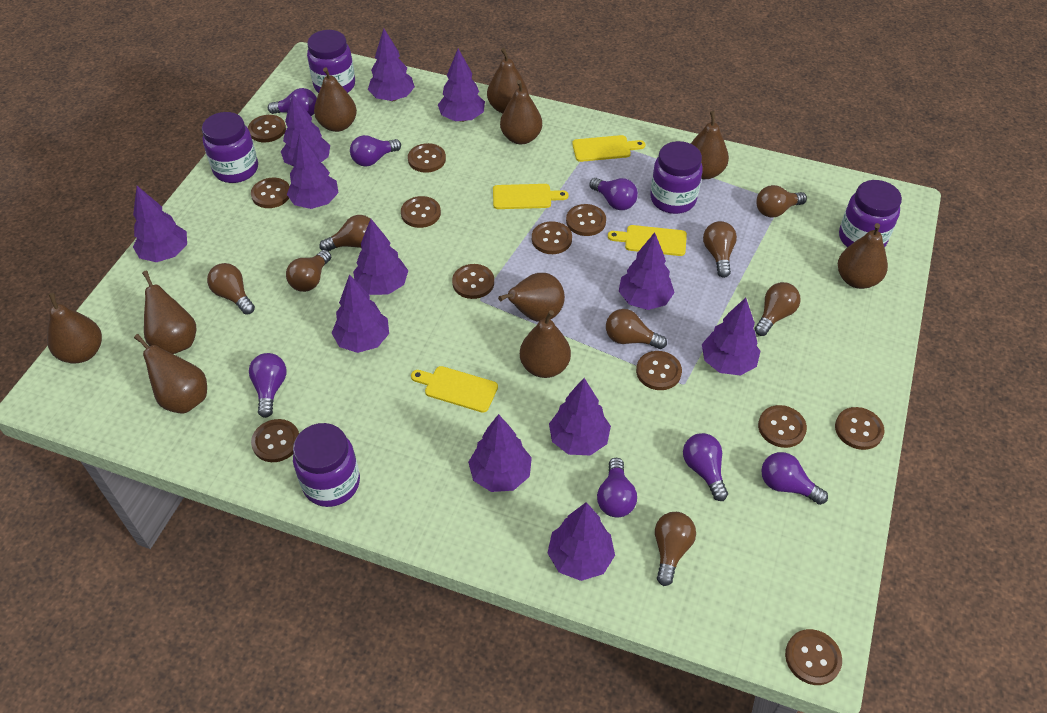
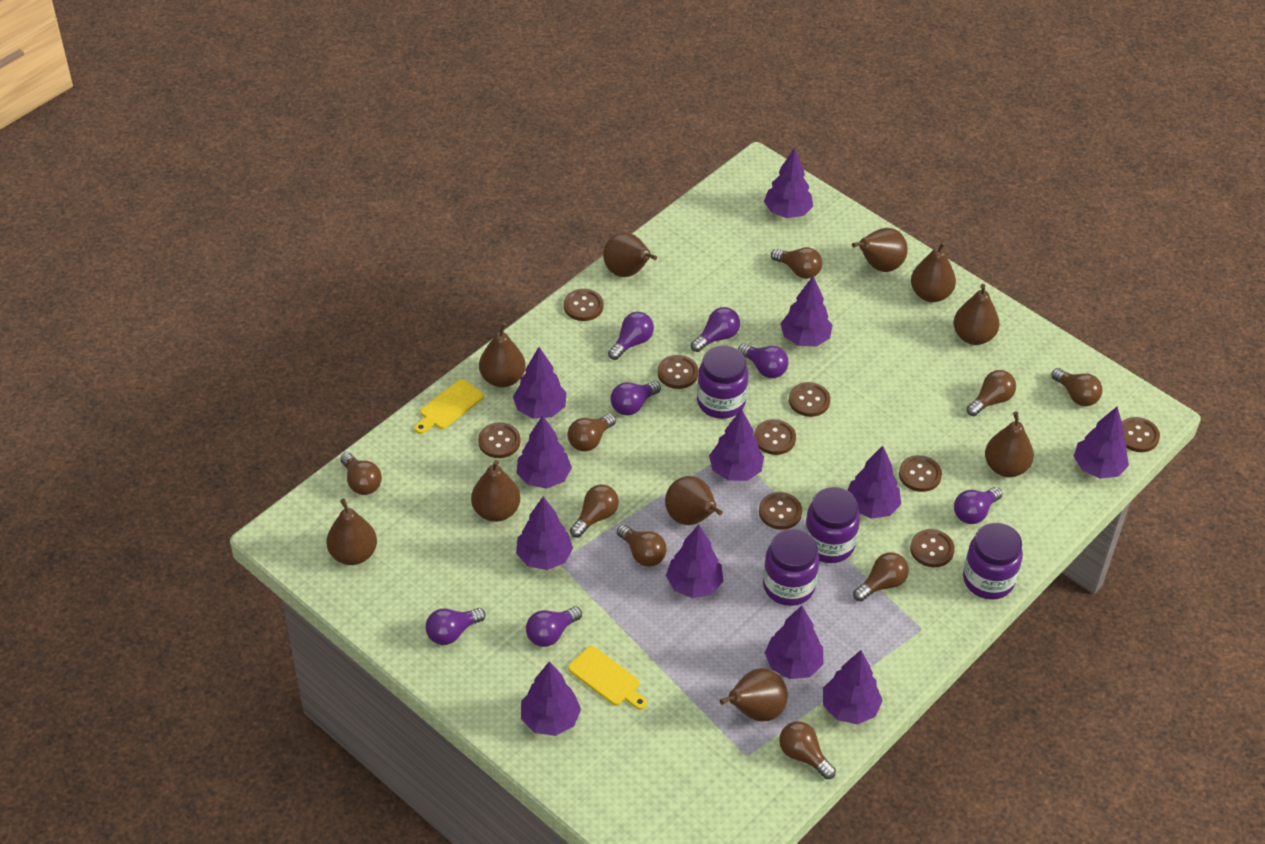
brown button: [248,115,286,142] [251,178,290,208] [251,419,299,462] [401,196,441,228] [408,143,446,173] [452,264,494,299] [532,221,572,254] [566,204,606,236] [636,351,682,390] [758,405,807,448] [785,629,842,685] [835,407,884,450] = 12 -> [478,422,521,458] [564,289,604,321] [658,355,698,389] [754,419,796,455] [759,492,802,530] [789,382,830,417] [899,455,942,492] [910,529,955,567] [1122,417,1160,452] = 9
brown light bulb: [207,263,255,315] [286,250,331,292] [319,215,370,251] [606,309,667,349] [655,512,696,586] [703,221,737,278] [755,282,800,336] [756,185,807,217] = 8 -> [340,452,382,495] [568,414,616,452] [570,484,619,538] [617,524,667,567] [771,247,822,279] [779,721,836,779] [853,552,909,601] [966,370,1016,416] [1052,368,1103,406] = 9
purple jar: [202,112,258,183] [293,423,360,507] [307,30,355,93] [650,141,703,214] [839,180,902,247] = 5 -> [697,346,749,419] [763,529,819,606] [804,487,860,563] [963,523,1023,600] = 4
yellow cutting board: [411,366,498,413] [493,184,569,209] [572,135,645,162] [608,225,687,256] = 4 -> [414,379,484,434] [568,646,647,710] = 2

